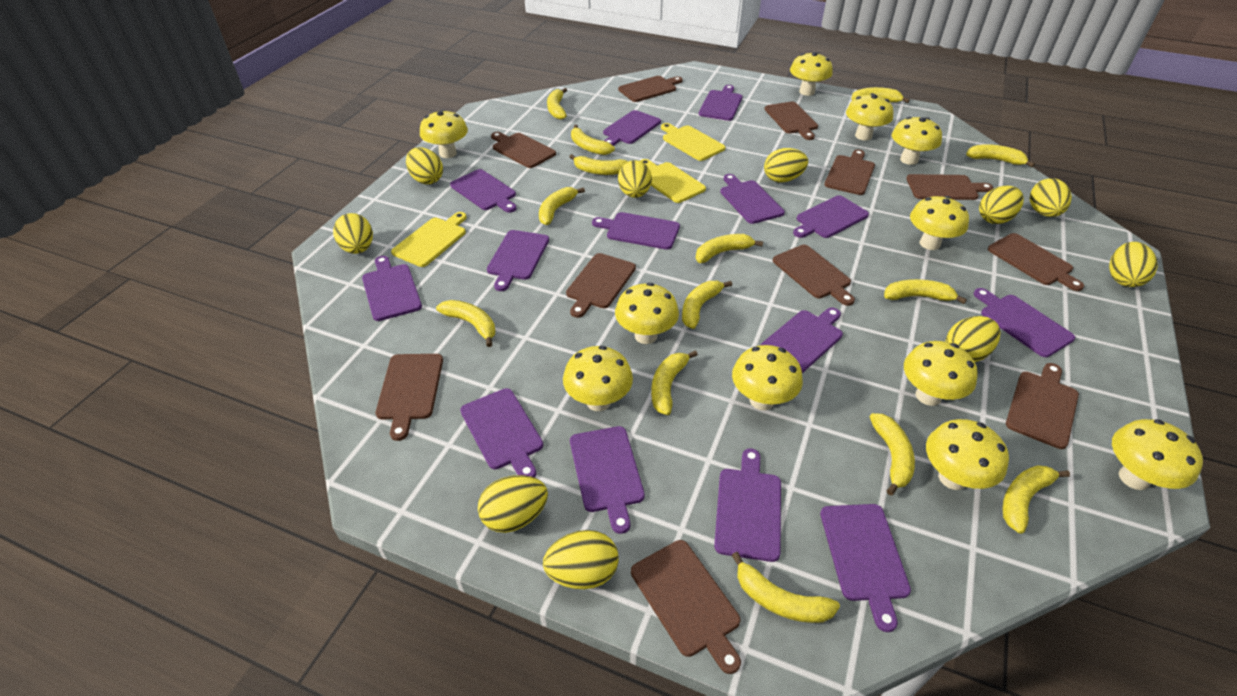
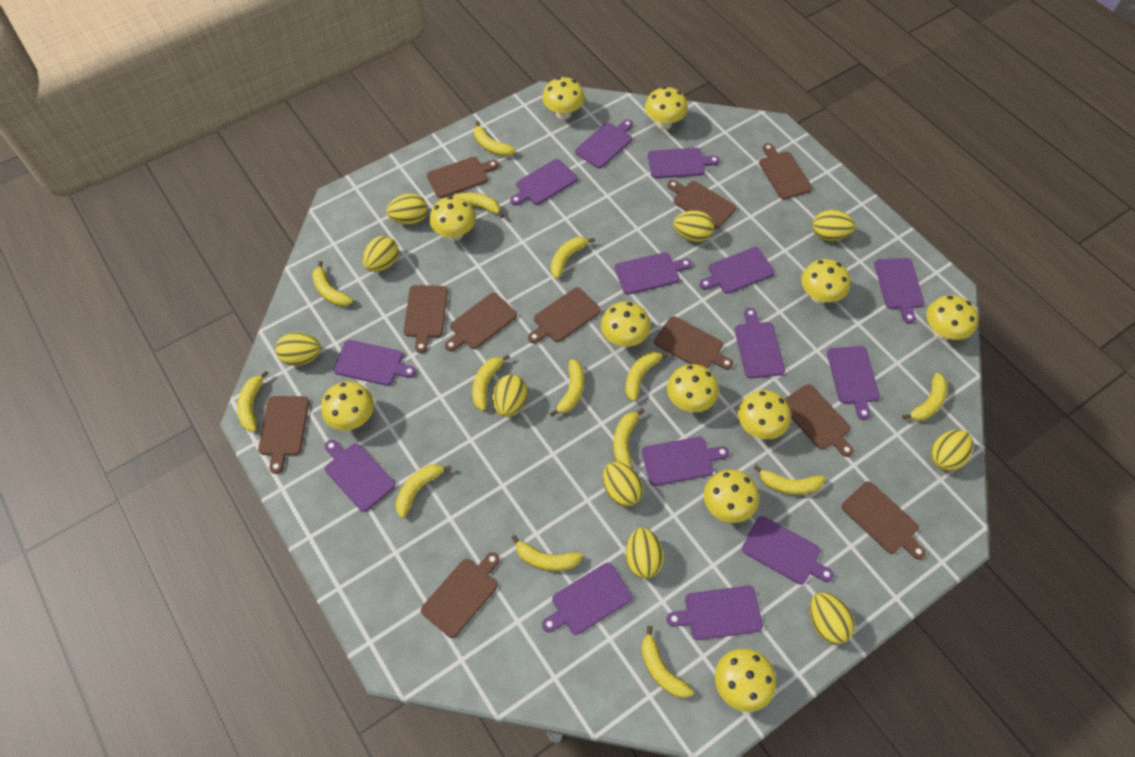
yellow cutting board: [391,212,467,267] [640,159,706,203] [661,123,725,161] = 3 -> none = 0

